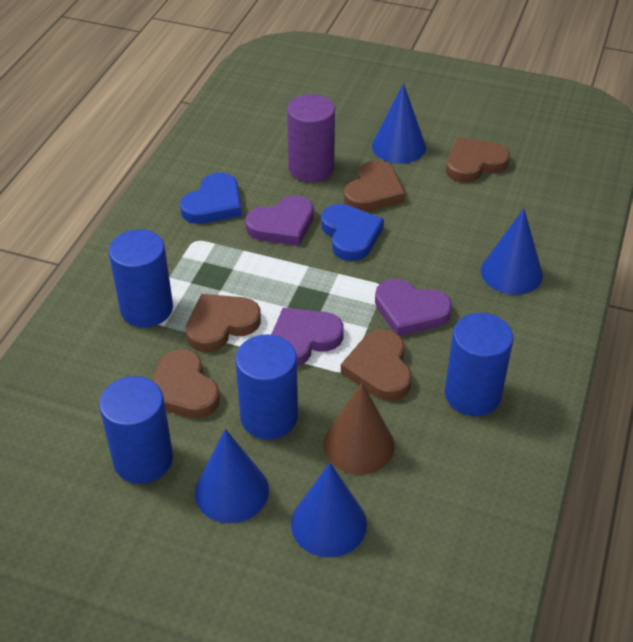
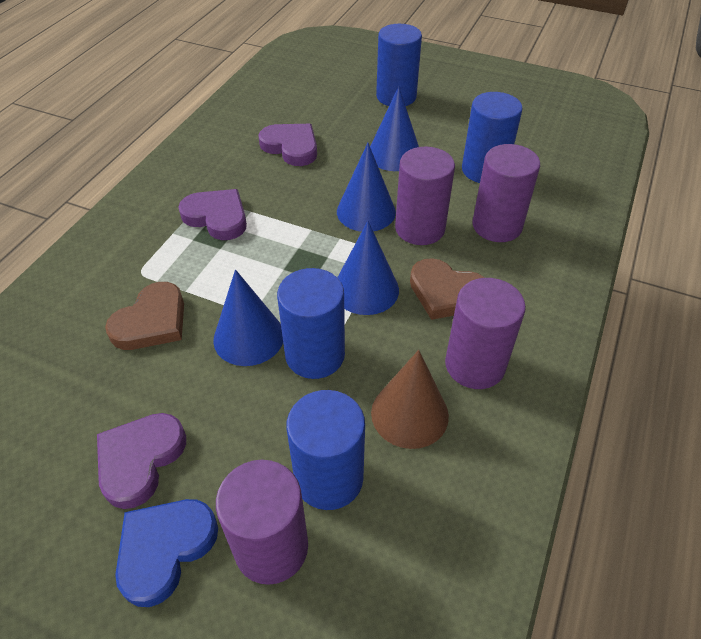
blue heart: [180,172,242,224] [321,204,384,261] = 2 -> [115,499,218,607] = 1
brown heart: [152,349,220,419] [186,294,261,352] [341,330,412,401] [344,161,405,212] [446,137,510,183] = 5 -> [105,282,184,350] [410,258,485,320] = 2
purple cylinder: [287,94,335,182] = 1 -> [216,460,308,585] [395,147,455,245] [445,278,526,389] [472,144,540,242] = 4

